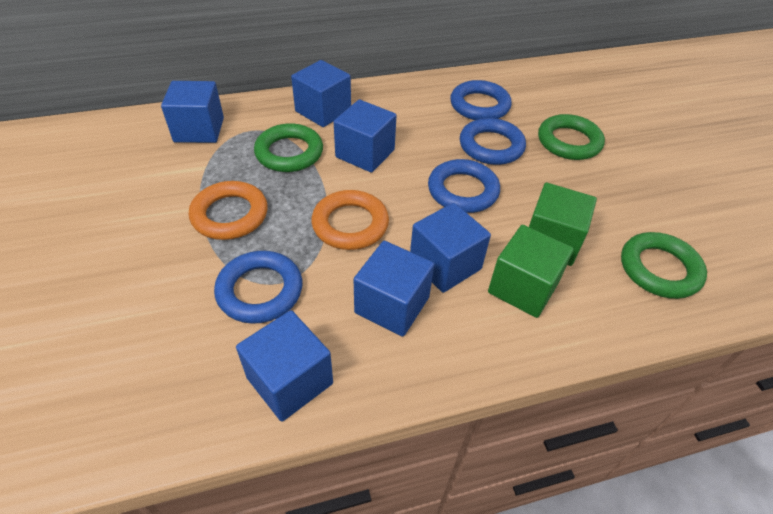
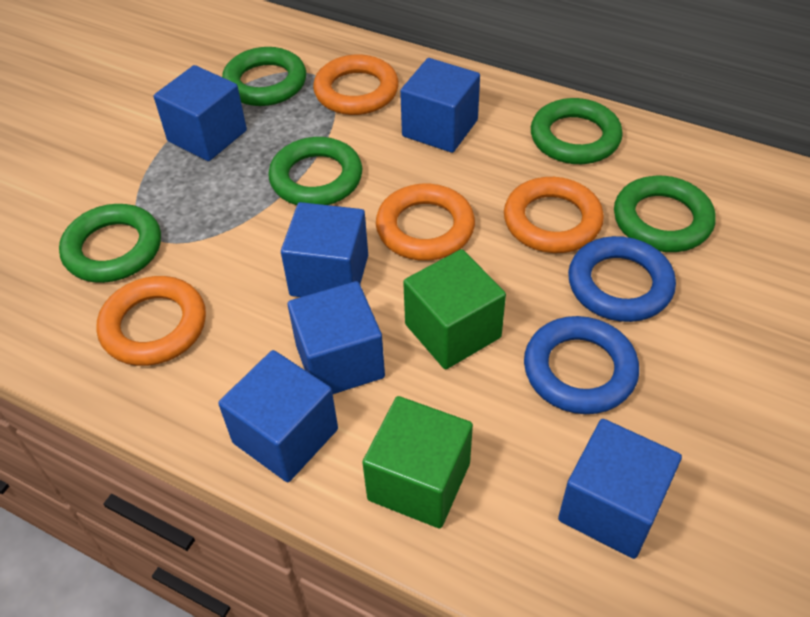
blue ring: [214,251,303,324] [428,159,500,213] [450,80,512,120] [460,118,526,165] = 4 -> [524,316,639,414] [568,236,676,322] = 2
green ring: [254,123,323,172] [538,114,605,160] [621,232,707,299] = 3 -> [59,204,161,283] [222,47,306,106] [268,137,362,205] [531,98,623,164] [614,176,716,252] = 5
orange ring: [189,181,268,240] [311,190,389,250] = 2 -> [96,276,206,366] [313,54,399,115] [376,184,475,261] [504,177,604,253] = 4

